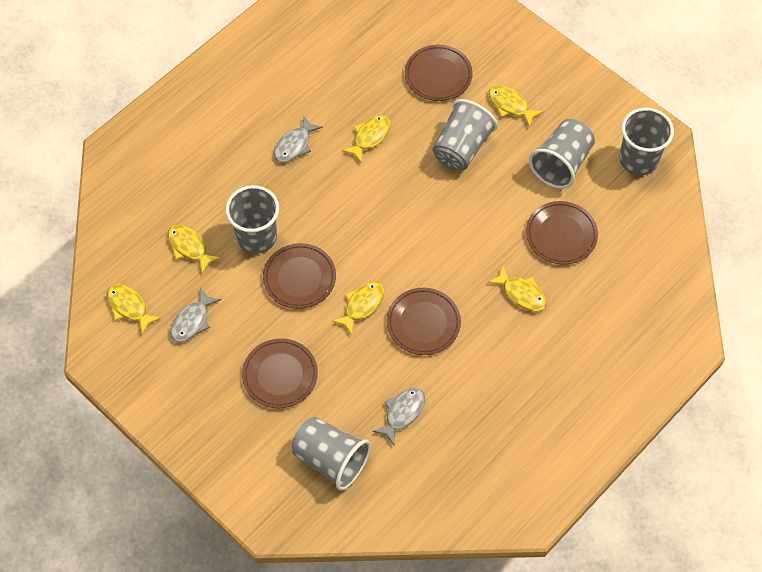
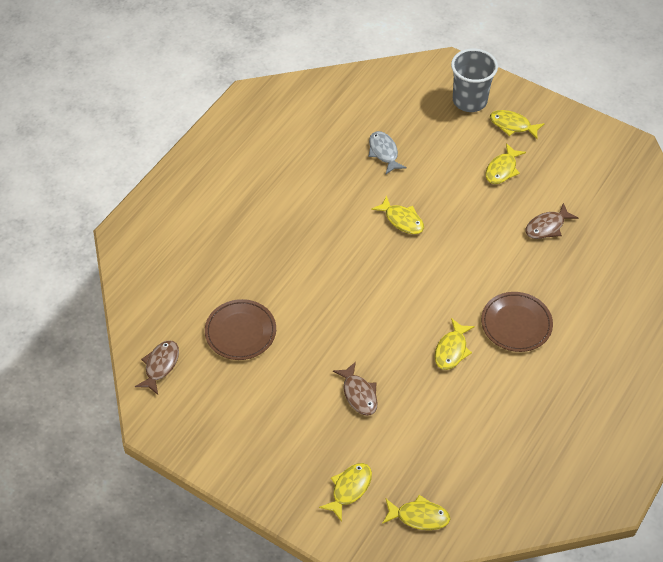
brown fish: none = 0 -> [135,340,179,395] [333,362,378,416] [525,203,578,239] = 3
brown plate: [242,338,318,408] [263,243,336,309] [387,288,461,355] [405,45,473,101] [526,201,598,265] = 5 -> [205,299,276,360] [481,292,553,352] = 2
grey cup: [225,185,279,254] [292,417,371,490] [433,99,498,170] [529,119,595,189] [619,107,674,175] = 5 -> [451,49,498,112] = 1
grey fish: [170,288,221,342] [274,115,323,162] [372,387,425,445] = 3 -> [368,131,407,174] = 1

